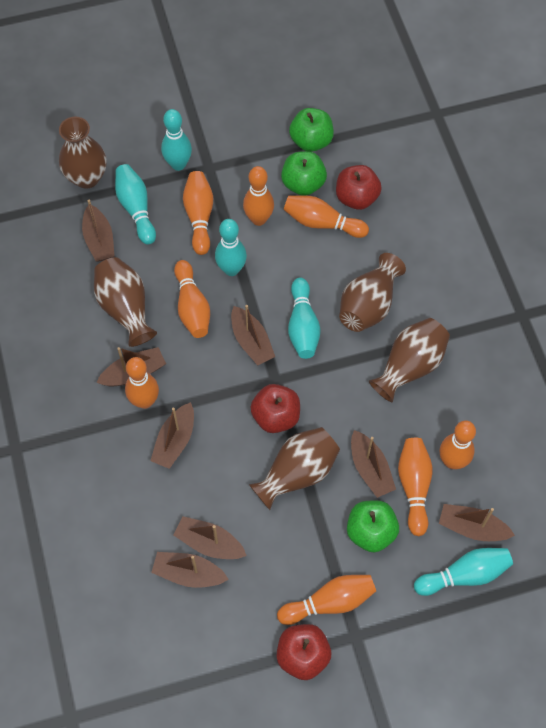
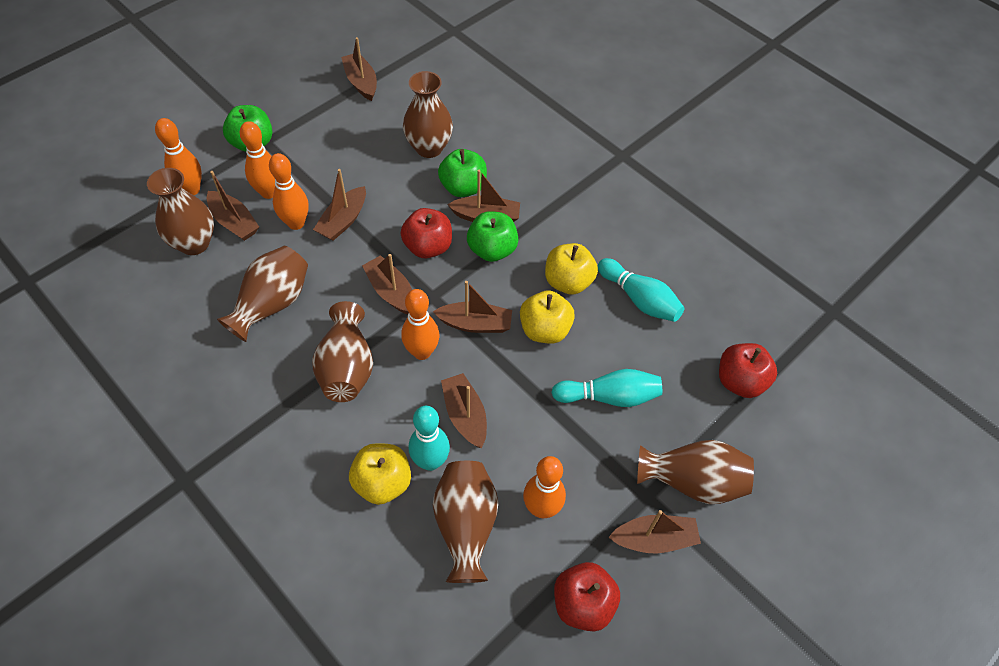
brown vase: [59,116,107,189] [94,257,157,347] [249,427,340,510] [339,253,406,332] [369,318,450,402] = 5 -> [147,168,214,255] [217,246,308,342] [312,301,373,402] [403,71,453,158] [433,461,499,583] [637,440,754,504] = 6
orange bowling pin: [125,357,159,409] [174,260,210,338] [183,171,213,255] [243,166,274,226] [277,575,376,625] [283,195,369,238] [398,438,433,536] [440,420,476,469] = 8 -> [155,118,202,195] [240,121,275,199] [269,153,309,230] [401,289,439,360] [523,456,566,518] = 5
turquoise bowling pin: [115,164,156,245] [161,109,192,171] [215,219,247,276] [288,278,321,359] [414,548,513,596] = 5 -> [409,406,450,471] [551,369,662,407] [598,258,685,322] = 3
yellow apple: none = 0 -> [349,443,411,505] [520,290,575,343] [545,243,598,295] = 3

